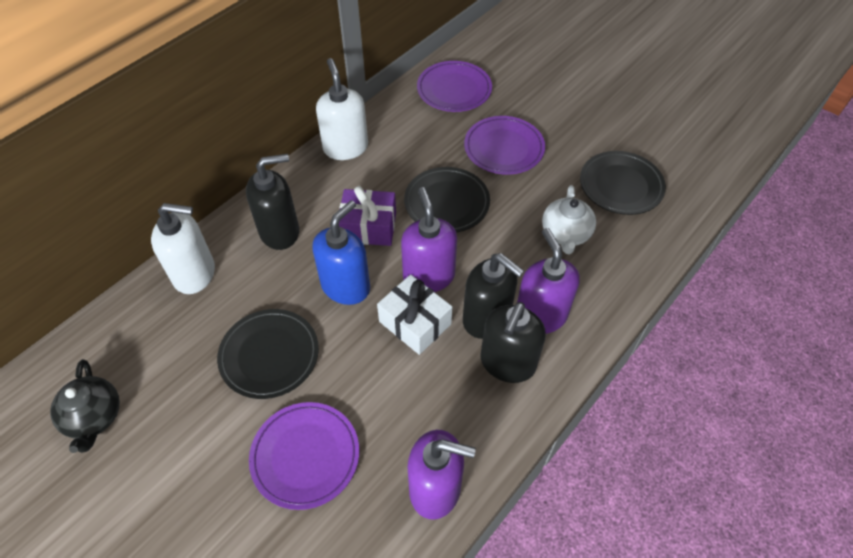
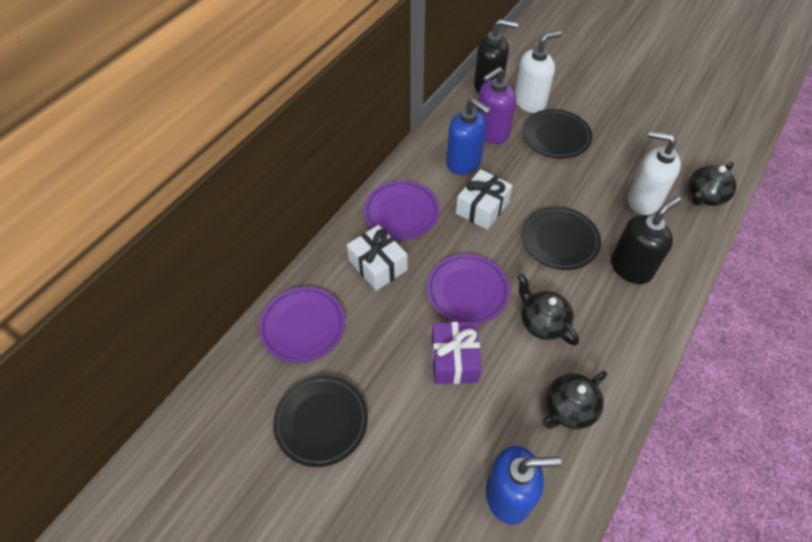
black soap dispenser: [246,154,299,250] [463,253,524,339] [481,302,546,383] = 3 -> [474,19,518,94] [611,197,681,284] = 2
black teapot: [50,359,120,453] = 1 -> [518,274,579,346] [542,371,607,429] [688,162,737,206] = 3
blue soap dispenser: [313,200,370,305] = 1 -> [447,98,491,175] [486,446,561,525] = 2
purple soap dispenser: [401,187,457,292] [407,430,476,520] [517,228,580,334] = 3 -> [477,67,516,144] = 1
white gift: [377,274,452,355] = 1 -> [347,225,408,291] [456,169,513,230] = 2
white teapot: [542,185,596,254] = 1 -> none = 0

